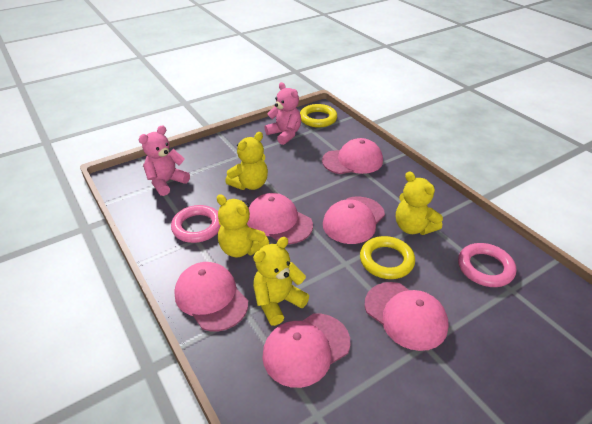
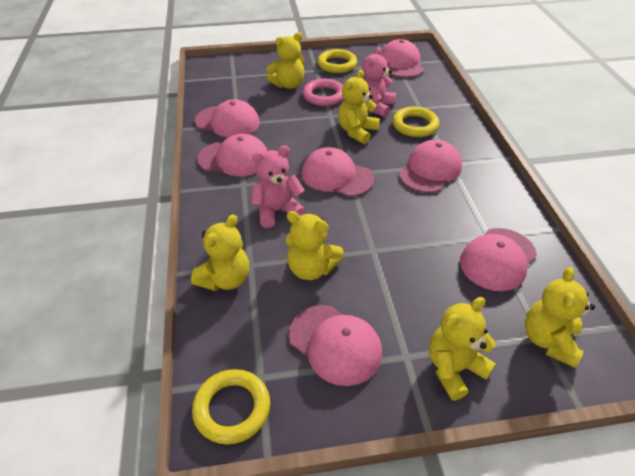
pink cap: [174,262,248,331] [247,193,313,244] [262,314,350,388] [322,138,383,174] [323,196,385,244] [365,282,449,351] = 6 -> [195,99,260,138] [197,134,267,176] [289,305,382,386] [301,147,374,197] [381,39,424,78] [399,140,462,193] [460,228,537,291] = 7
pink ring: [171,205,221,243] [458,243,517,287] = 2 -> [303,79,344,106] = 1
yellow ring: [300,104,337,128] [360,236,415,279] = 2 -> [192,369,270,444] [317,49,357,73] [392,106,439,137] = 3
yellow teddy bear: [217,194,269,257] [225,132,268,190] [253,237,309,326] [396,171,443,235] = 4 -> [191,214,249,291] [266,32,304,89] [286,211,344,280] [338,69,380,144] [429,297,496,401] [525,267,595,368] = 6

